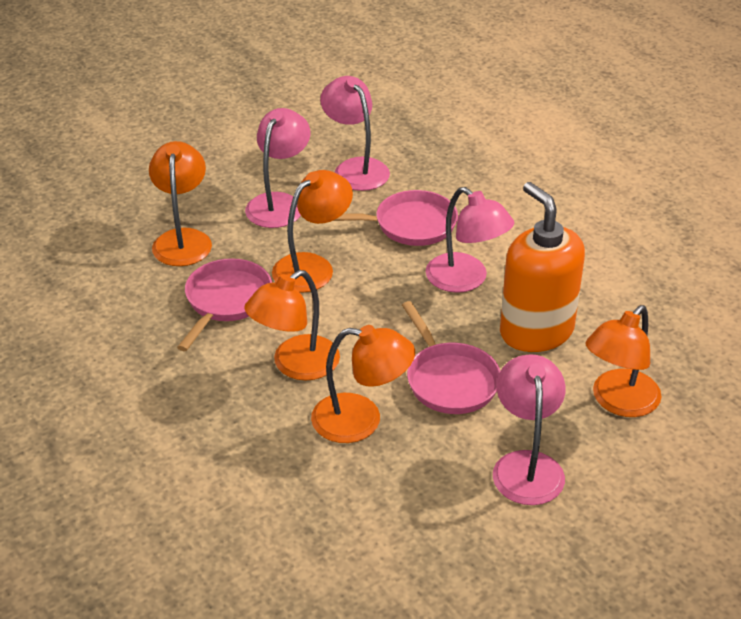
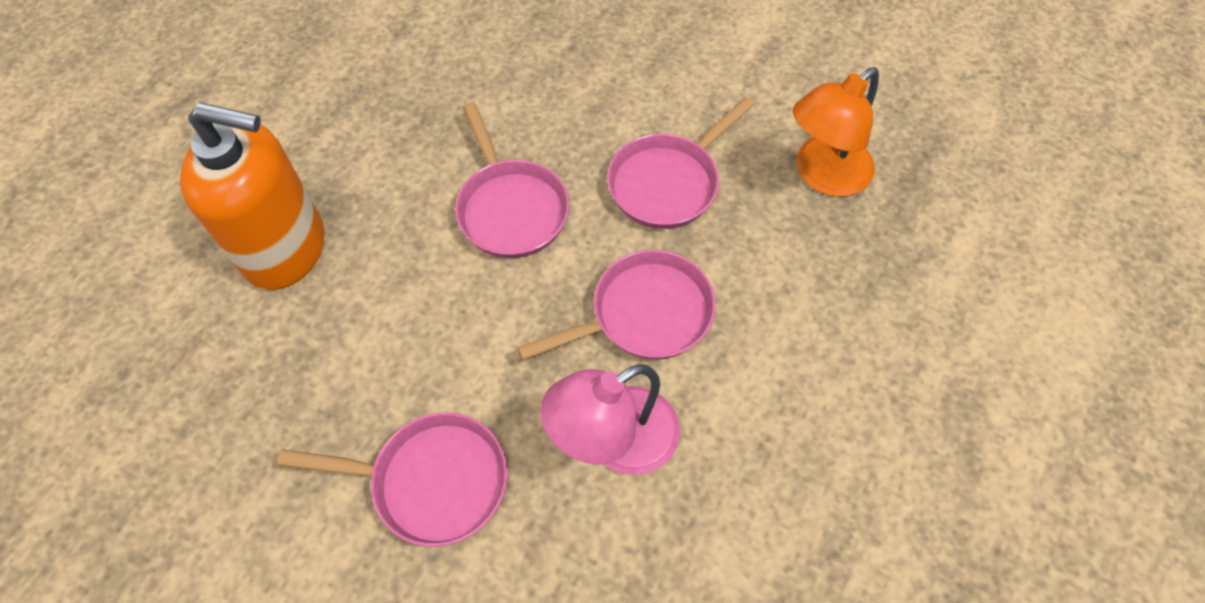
orange lamp: [149,141,212,266] [244,270,340,381] [272,170,353,293] [311,325,415,443] [585,305,662,417] = 5 -> [793,67,879,197] = 1
pink lamp: [245,108,310,228] [320,76,390,191] [426,187,514,293] [493,354,566,505] = 4 -> [540,364,680,475] = 1
pink pan: [177,258,272,351] [333,190,458,246] [402,301,500,414] = 3 -> [277,412,508,547] [455,102,570,258] [517,250,716,360] [607,97,754,229] = 4

